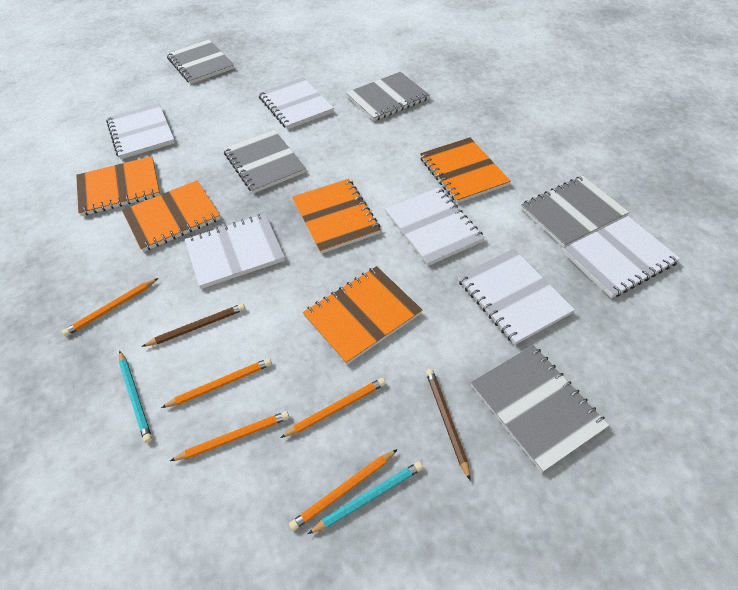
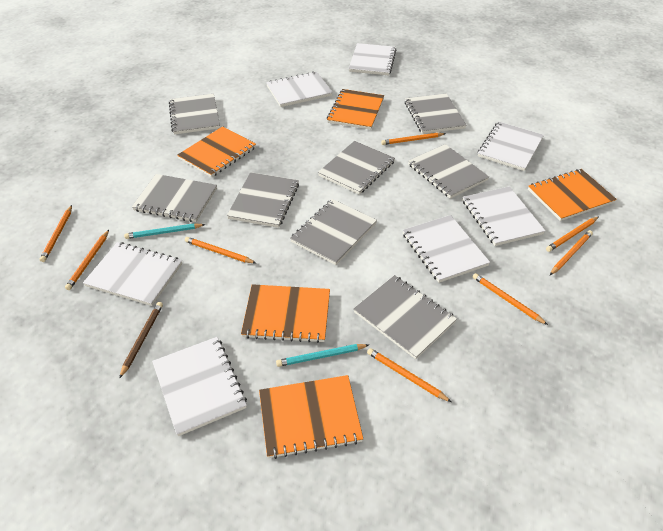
brown pencil: [141,304,245,347] [426,369,471,481] = 2 -> [119,302,163,379] = 1
grey notebook: [167,40,234,84] [223,130,306,193] [346,72,430,121] [471,345,609,473] [521,176,629,248] = 5 -> [132,174,217,222] [169,94,220,135] [227,172,299,228] [290,199,377,265] [318,141,395,195] [353,275,457,359] [405,93,466,134] [408,144,489,199] = 8
orange pencil: [62,278,158,336] [161,358,272,408] [170,411,289,461] [280,378,386,438] [289,449,398,531] = 5 -> [40,205,72,262] [65,230,109,290] [185,237,256,263] [367,348,451,402] [381,133,445,145] [473,273,548,325] [546,217,598,252] [550,230,593,275] = 8
white notebook: [106,103,175,159] [185,214,285,289] [258,77,334,129] [385,187,485,266] [458,248,575,345] [562,216,680,298] = 6 -> [83,242,182,306] [152,337,247,436] [266,71,333,107] [349,43,396,75] [402,215,490,283] [462,186,545,246] [478,122,544,171] = 7

